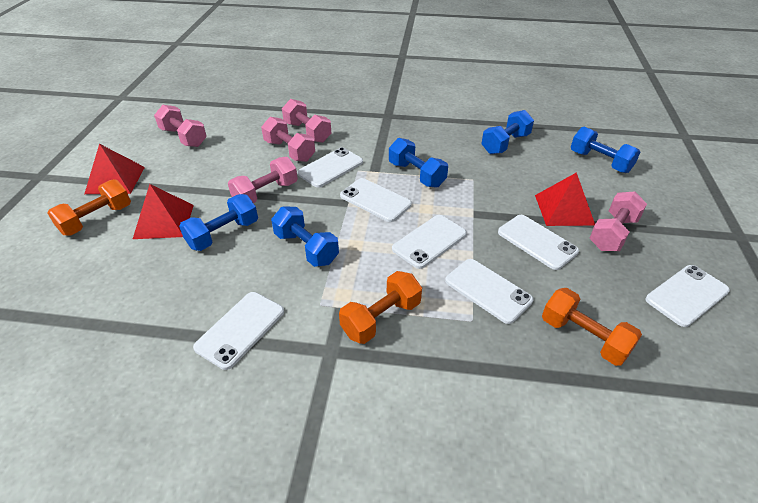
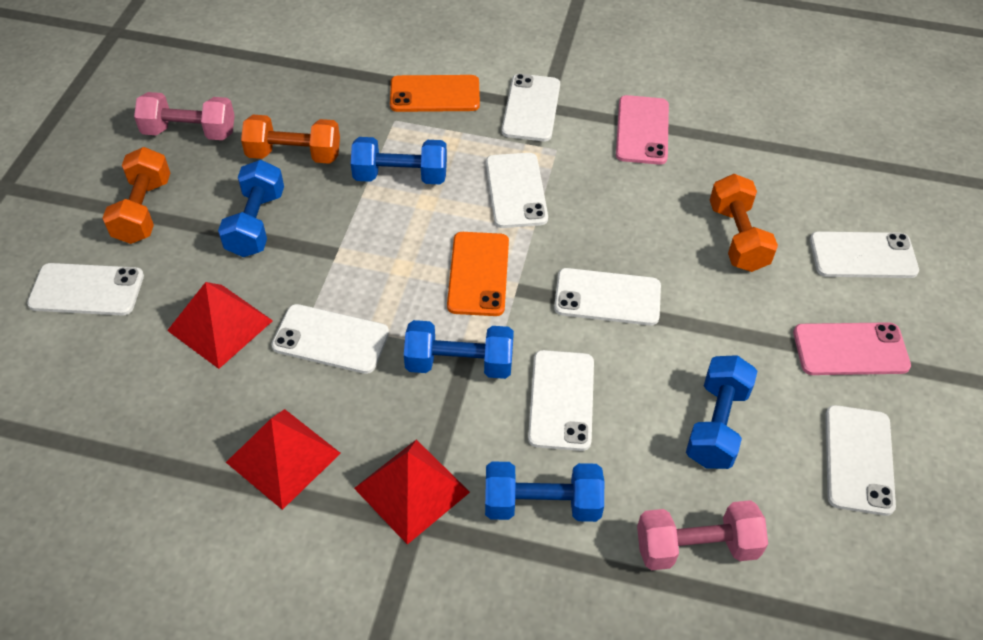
orange phone: none = 0 -> [390,75,480,112] [447,232,509,316] = 2
pink dumbbell: [154,105,207,147] [228,157,298,203] [261,117,315,162] [282,99,331,143] [590,192,647,251] = 5 -> [134,92,235,140] [637,500,768,570] = 2
pink phone: none = 0 -> [616,95,669,165] [793,322,911,375] = 2
white phone: [193,292,284,370] [297,147,363,188] [340,178,412,222] [392,215,467,269] [445,259,533,324] [498,215,579,270] [646,265,730,327] = 7 -> [27,263,144,316] [271,304,389,374] [486,153,548,228] [502,74,560,141] [528,350,594,451] [554,268,661,326] [810,231,919,278] [825,405,896,516] = 8

